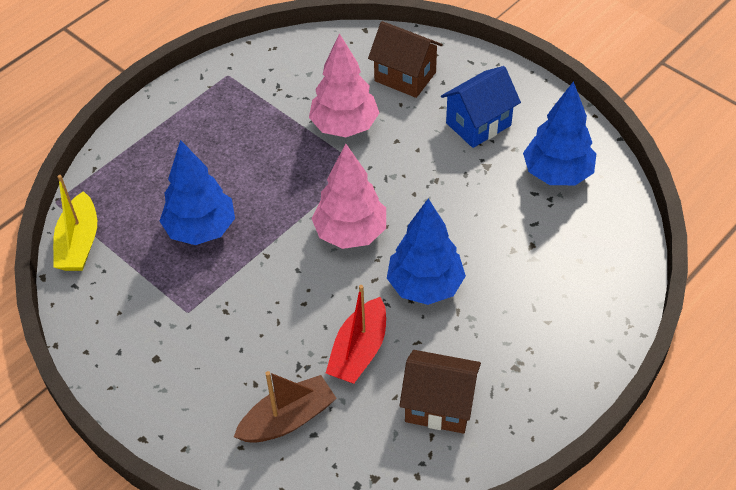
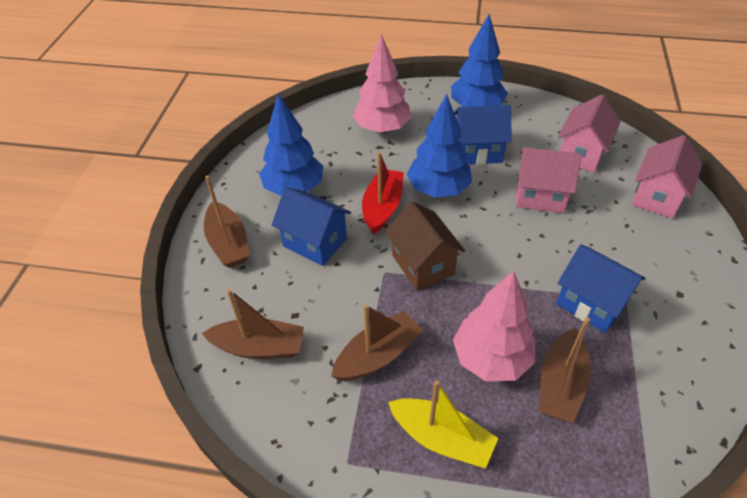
blue house: [441,66,521,148] = 1 -> [272,187,351,266] [454,105,512,165] [556,244,645,333] = 3
brown boat: [234,371,337,443] = 1 -> [202,289,304,359] [204,175,249,268] [331,305,423,381] [540,317,591,423] = 4
brown house: [368,21,443,98] [399,350,481,434] = 2 -> [385,201,465,290] = 1
pink house: none = 0 -> [516,147,581,213] [558,95,621,173] [632,135,702,218] = 3

